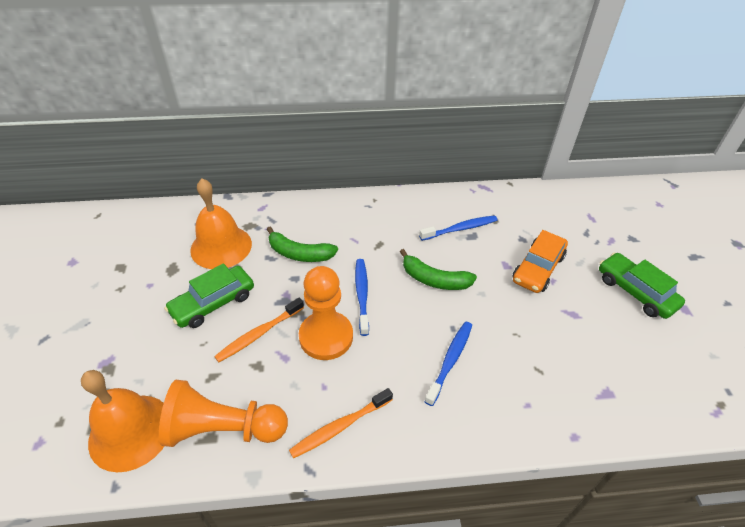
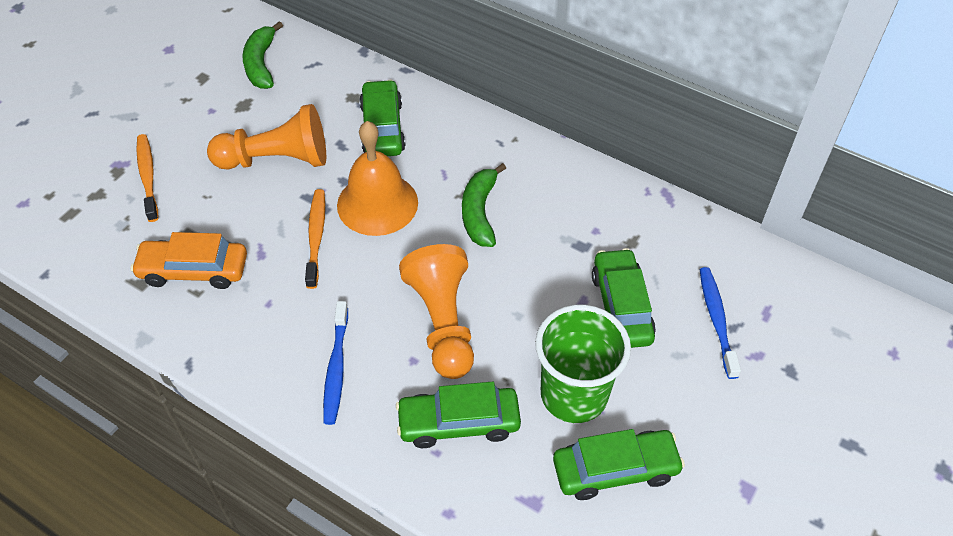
blue toothbrush: [355,259,369,336] [419,215,497,241] [425,322,472,406] = 3 -> [323,301,348,425] [700,267,741,379] = 2
green car: [164,263,254,328] [599,252,685,319] = 2 -> [359,80,406,156] [396,382,521,448] [553,429,685,500] [592,248,656,348] = 4
green cup: none = 0 -> [535,305,631,423] = 1
orange bell: [81,370,164,472] [190,179,252,269] = 2 -> [337,121,418,236] = 1

